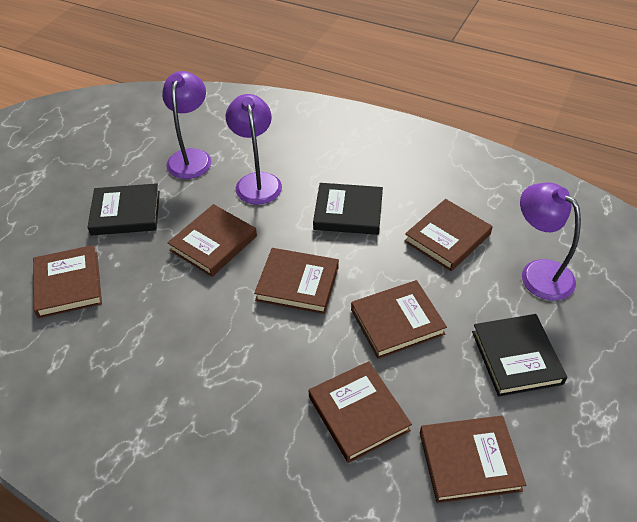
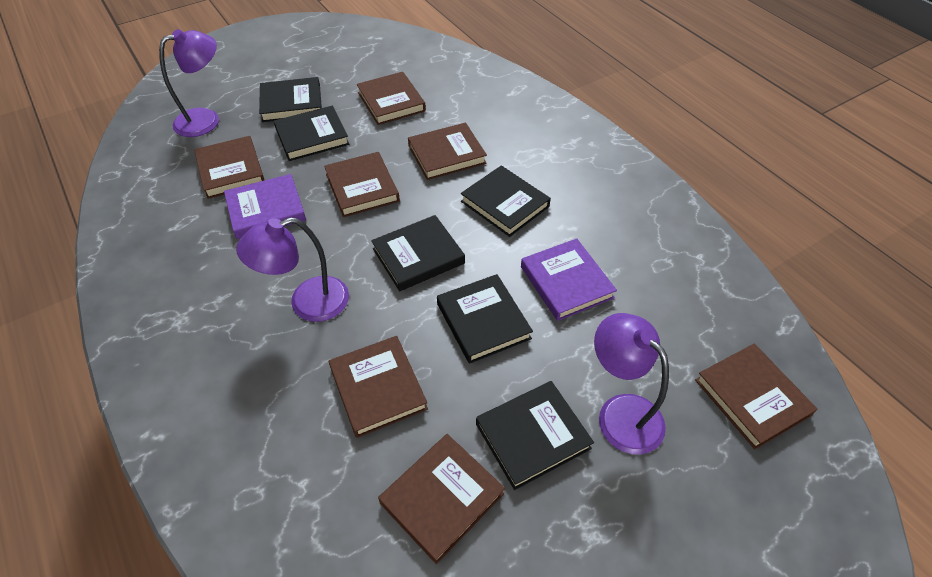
black book: [87,183,160,235] [313,183,383,235] [472,314,567,396] = 3 -> [259,77,322,122] [274,106,350,161] [371,215,465,291] [437,274,533,364] [461,166,551,237] [476,381,594,490] = 6
purple book: none = 0 -> [224,174,306,239] [521,238,617,321] = 2

